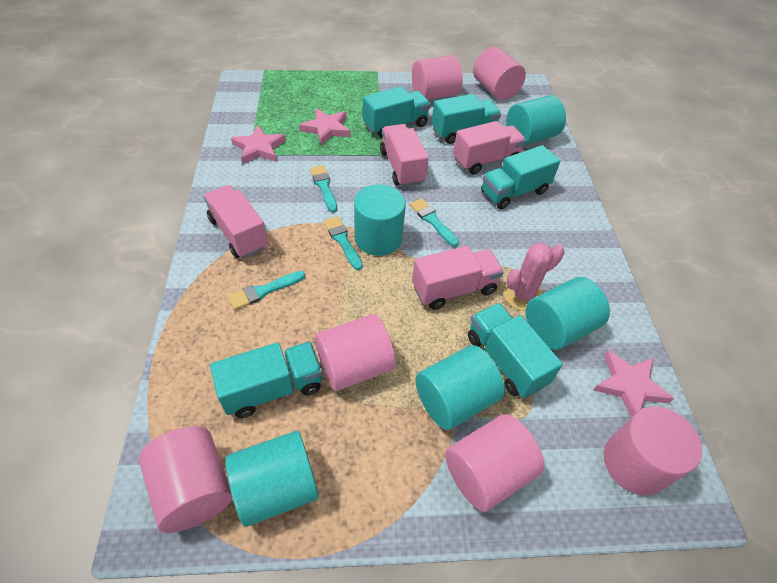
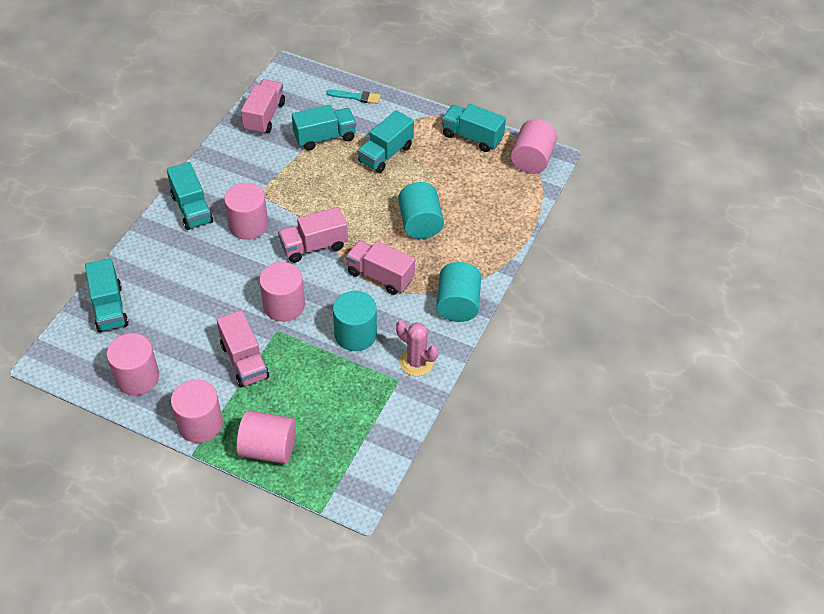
pink star: [231,125,286,164] [299,108,351,145] [594,350,674,417] = 3 -> none = 0
turquoise brush: [228,271,305,310] [310,165,337,212] [323,216,363,270] [410,198,459,247] = 4 -> [327,90,381,104] = 1
turquoise cylinder: [225,431,319,527] [354,184,406,256] [415,345,505,430] [506,95,566,145] [526,277,610,350] = 5 -> [333,291,377,351] [398,182,444,239] [436,262,481,322] = 3

